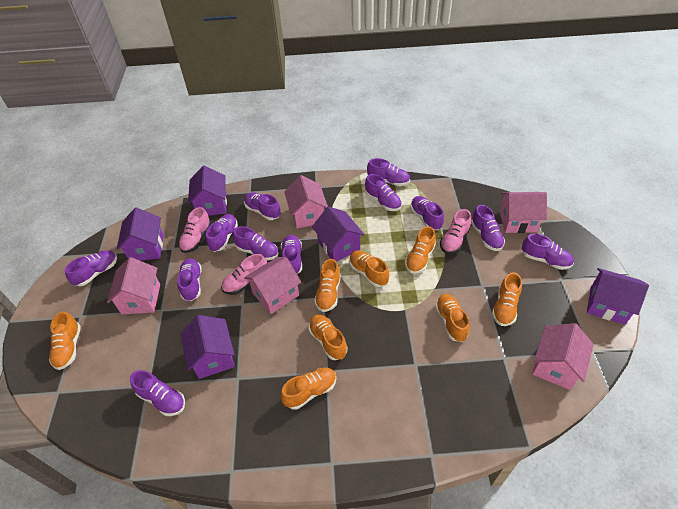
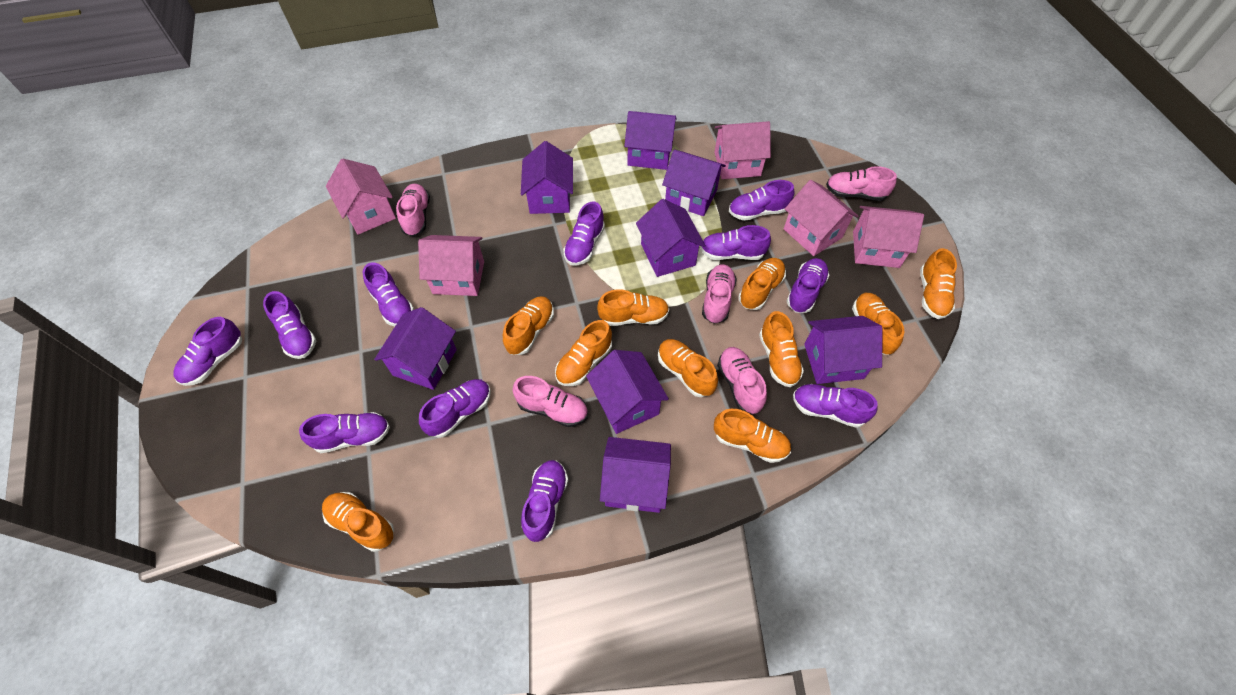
orange shoe: [49,311,81,370] [280,367,336,410] [308,315,347,360] [314,259,341,312] [349,251,389,287] [405,226,436,274] [435,294,470,342] [492,272,522,326] = 8 -> [322,492,394,552] [503,296,554,355] [555,320,612,386] [597,289,669,326] [658,339,718,397] [714,409,791,463] [738,258,786,310] [759,311,804,387] [852,293,905,355] [920,248,957,319] = 10
pink shoe: [179,207,211,253] [221,254,267,295] [440,209,471,254] = 3 -> [396,184,430,236] [512,376,588,427] [702,264,737,324] [717,347,767,414] [826,166,897,201] = 5
purple house: [117,207,164,261] [180,315,235,379] [188,165,227,216] [312,207,365,262] [587,268,649,325] = 5 -> [374,307,457,390] [521,141,573,214] [586,350,669,434] [600,437,671,513] [624,111,677,170] [636,199,706,277] [662,150,726,216] [804,316,883,384] = 8
purple shoe: [65,250,117,286] [130,370,185,416] [177,259,202,301] [206,214,238,252] [233,226,278,261] [244,192,281,220] [281,235,302,274] [365,174,402,211] [367,158,410,186] [410,196,444,230] [471,205,505,251] [522,233,574,270] = 12 -> [173,317,242,386] [263,291,316,359] [299,412,390,453] [362,263,414,326] [419,379,491,438] [521,460,568,542] [563,201,605,266] [700,225,771,260] [729,180,795,221] [787,258,829,313] [793,384,878,428] = 11

